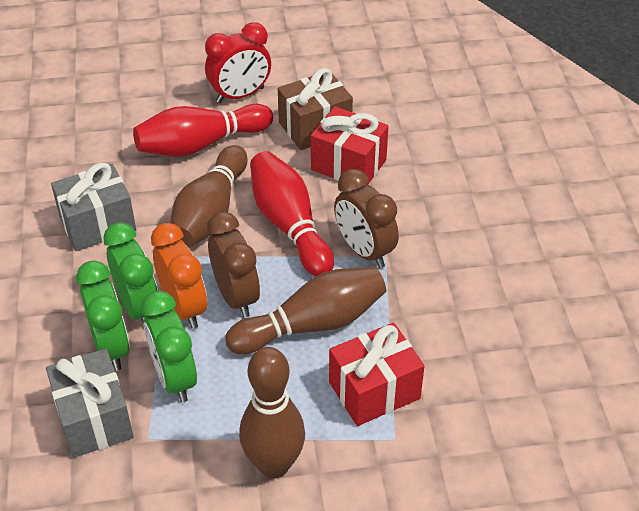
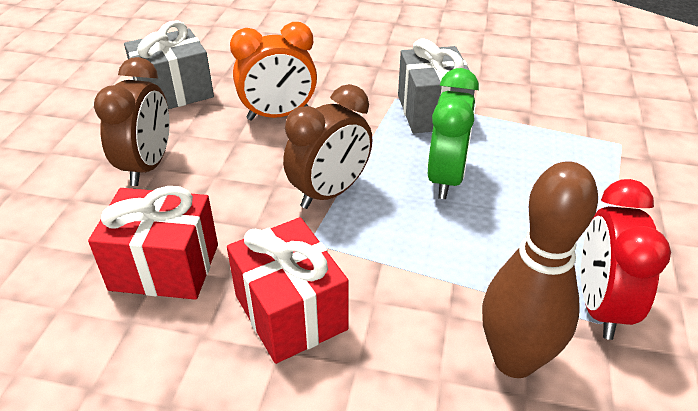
brown bowling pin: [170,145,248,248] [225,267,386,354] [239,347,305,478] = 3 -> [482,161,598,378] = 1
brown gift: [278,68,353,150] = 1 -> none = 0
green clock: [76,261,130,371] [103,222,158,324] [141,291,197,402] = 3 -> [428,68,479,199] = 1
red bowling pin: [133,104,273,157] [250,151,334,276] = 2 -> none = 0

